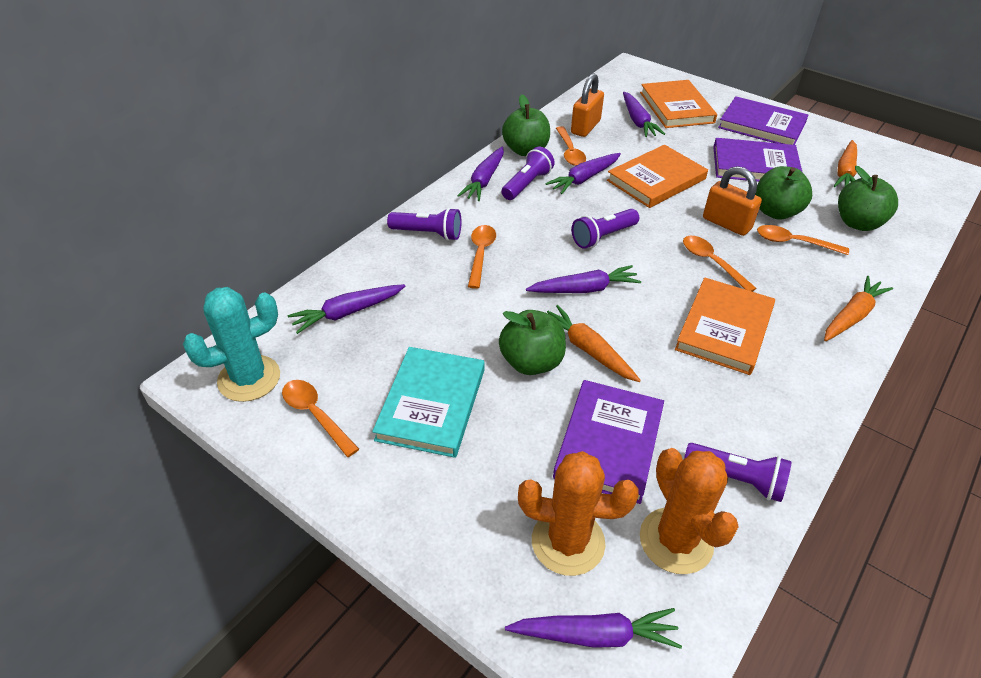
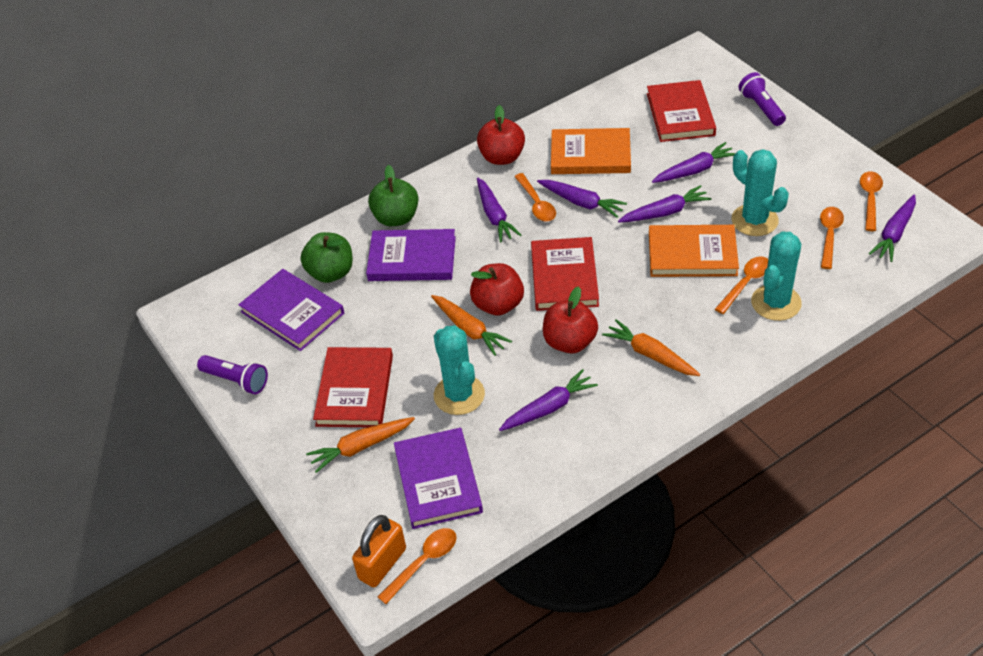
green apple: [499,310,566,375] [502,94,550,156] [755,166,812,220] [838,166,898,231] = 4 -> [301,232,353,283] [368,165,419,226] = 2
orange book: [607,145,708,208] [640,80,717,128] [675,277,775,375] = 3 -> [551,128,631,174] [649,225,739,277] = 2
orange cactus: [518,451,639,576] [640,448,739,574] = 2 -> none = 0
orange padlock: [571,73,604,137] [703,166,762,236] = 2 -> [352,515,406,587] = 1
purple flashlight: [387,208,461,241] [501,147,555,200] [571,209,639,249] [684,443,792,502] = 4 -> [197,355,268,394] [738,72,786,126] = 2
red apple: none = 0 -> [470,263,524,316] [477,105,525,165] [543,286,598,353] = 3
red book: none = 0 -> [313,347,393,427] [531,237,599,311] [647,80,716,142] = 3
turquoise book: [372,347,485,458] = 1 -> none = 0
turquoise cactus: [183,287,280,402] = 1 -> [434,325,485,415] [731,149,789,236] [751,231,802,321] = 3

